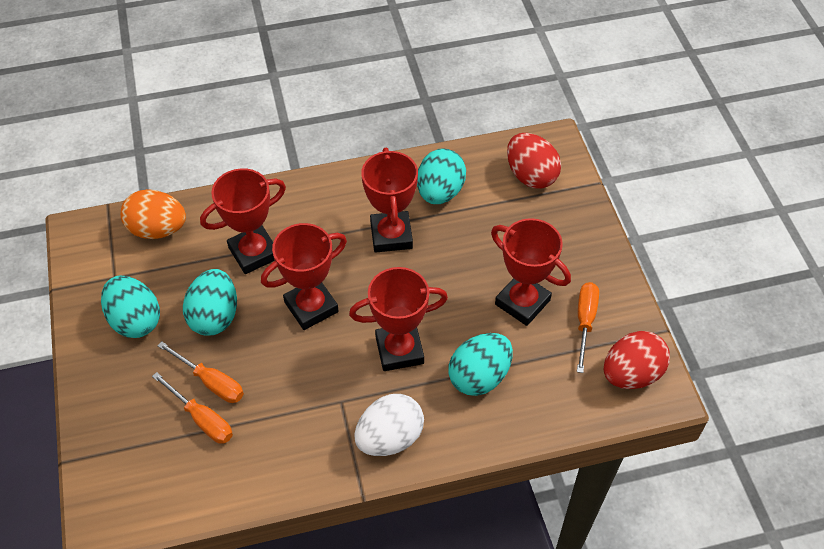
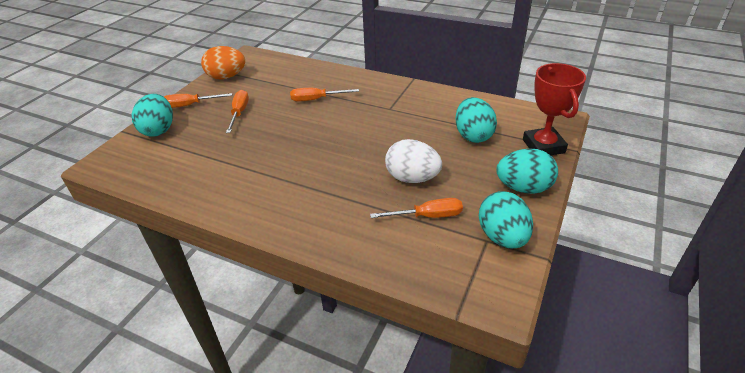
orange screwdriver: [152,372,233,444] [157,341,244,403] [577,282,599,373] = 3 -> [164,93,232,108] [226,90,249,133] [290,88,359,101] [370,198,463,218] = 4
red egg: [507,133,561,189] [604,331,670,389] = 2 -> none = 0
red trophy: [200,168,286,274] [261,223,347,330] [349,267,448,371] [361,148,418,253] [491,218,571,326] = 5 -> [523,63,586,155] = 1

